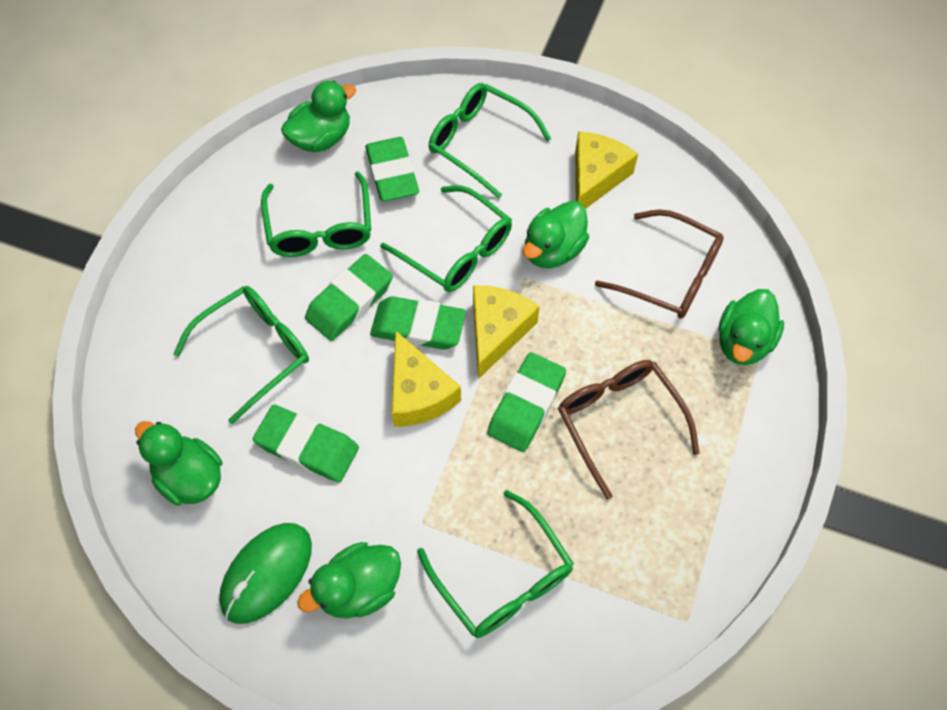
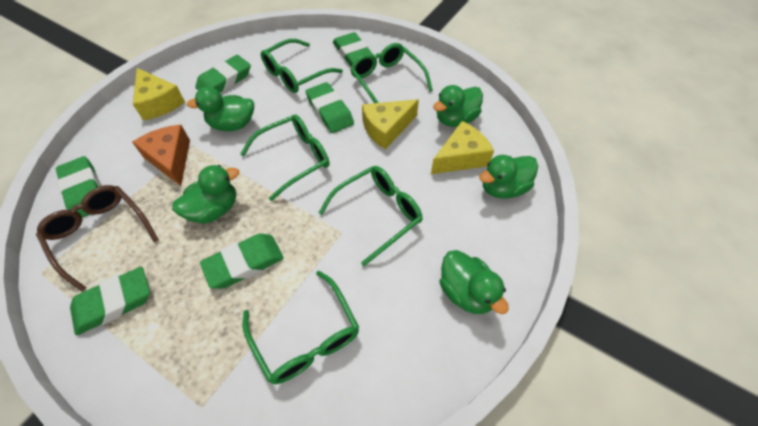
brown glasses: [558,360,700,499] [595,209,724,319] = 2 -> [36,185,159,292] = 1
green eraser: [253,405,359,483] [305,254,393,341] [365,137,419,201] [370,296,466,350] [487,352,566,452] = 5 -> [56,156,101,218] [70,267,150,335] [195,55,251,92] [200,233,284,288] [306,82,354,133] [333,32,373,66] = 6
green mouse: [219,523,312,624] = 1 -> none = 0
orange cheese: none = 0 -> [132,125,190,186] = 1

